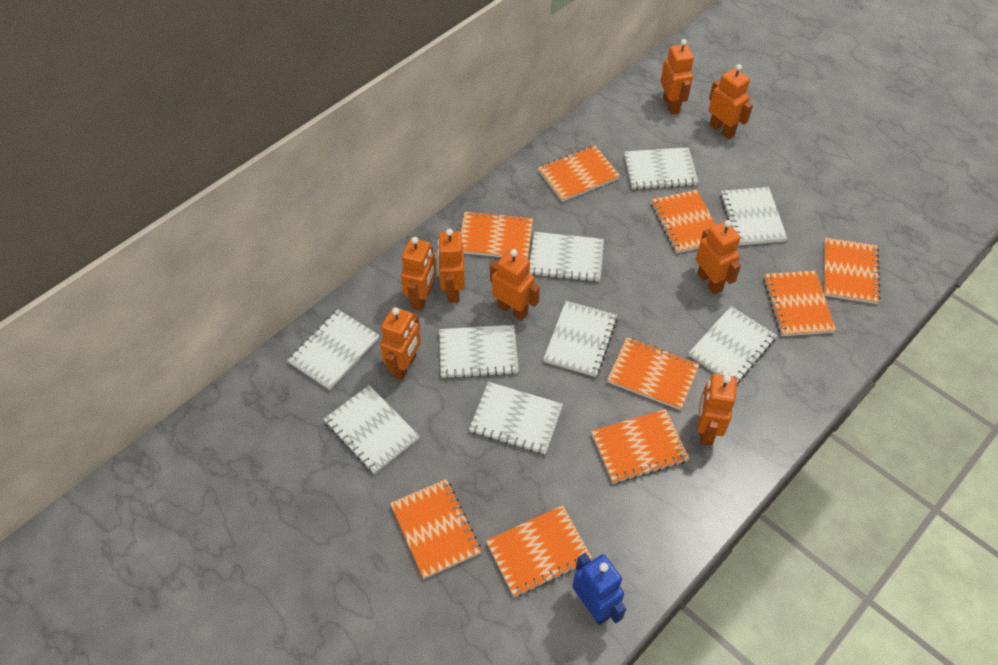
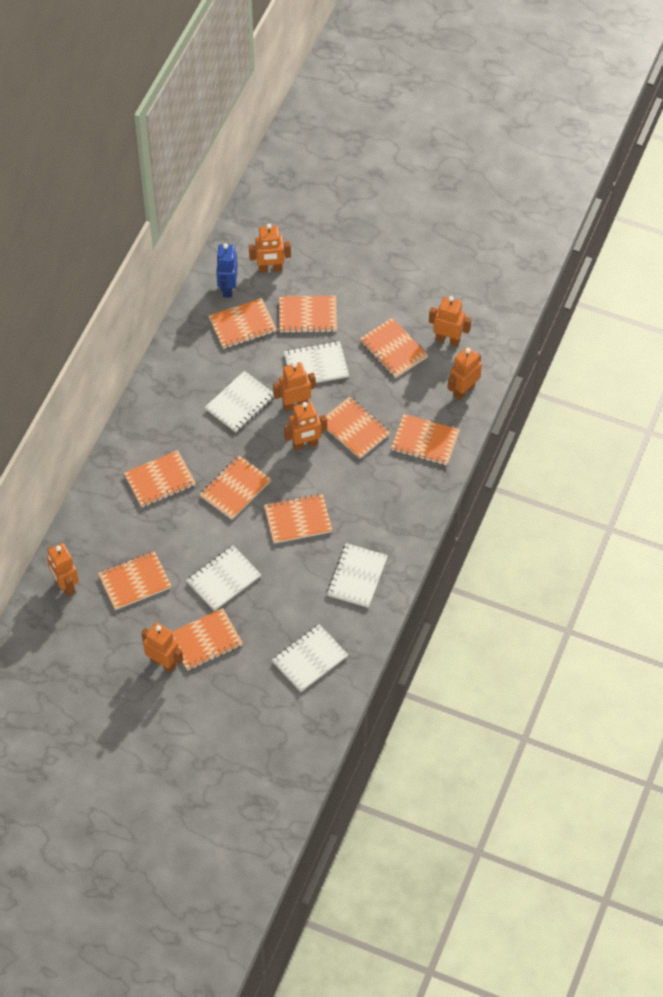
orange notebook: [390,479,481,579] [461,211,533,259] [486,505,593,597] [538,145,620,202] [591,409,690,484] [607,337,699,410] [651,190,716,254] [763,271,836,336] [824,238,881,304] = 9 -> [98,551,171,610] [124,450,196,507] [172,608,243,671] [199,456,271,520] [209,298,277,349] [264,494,332,543] [279,296,337,333] [326,397,391,459] [360,318,428,378] [391,414,460,466] = 10
orange robot: [380,307,421,380] [401,237,436,311] [437,229,465,303] [490,249,540,321] [661,39,694,115] [696,220,741,294] [698,374,737,446] [709,64,753,139] = 8 -> [47,543,79,597] [141,622,183,673] [249,224,291,273] [273,362,316,411] [284,402,327,451] [429,296,471,346] [447,347,482,400] = 7
white notebook: [287,309,379,390] [324,385,420,474] [439,325,519,379] [469,382,563,454] [529,232,604,282] [543,301,617,377] [624,147,698,190] [688,306,777,383] [720,187,788,246] = 9 -> [186,545,261,611] [205,371,274,432] [272,624,348,692] [284,341,349,383] [327,543,388,608] = 5

